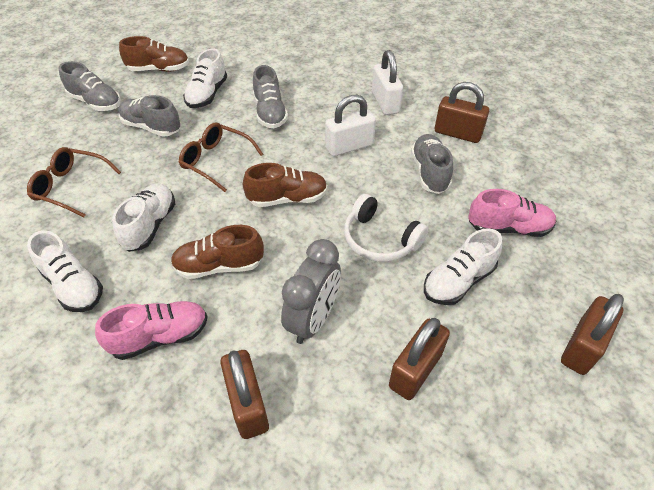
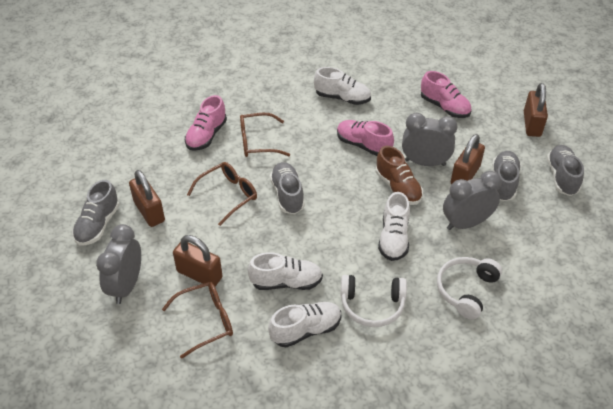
brown glasses: [27,147,121,217] [179,122,264,192] = 2 -> [162,282,233,359] [187,162,257,226] [240,113,290,157] = 3
brown shoe: [119,36,189,72] [171,225,264,279] [243,163,327,207] = 3 -> [376,146,423,205] = 1
grey clock: [281,239,341,344] = 1 -> [96,224,141,304] [402,113,457,166] [443,171,501,230] = 3
pink shoe: [95,301,208,360] [468,189,556,237] = 2 -> [185,95,227,151] [337,120,394,156] [421,71,471,118] = 3
white headphones: [344,194,428,262] = 1 -> [340,275,407,327] [437,257,502,320] = 2
white padlock: [325,95,376,156] [372,50,403,115] = 2 -> none = 0

